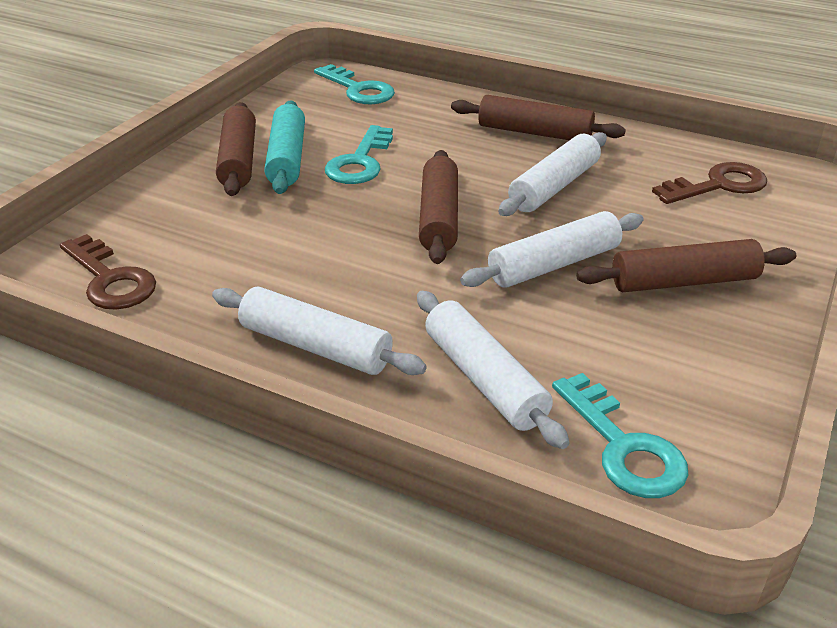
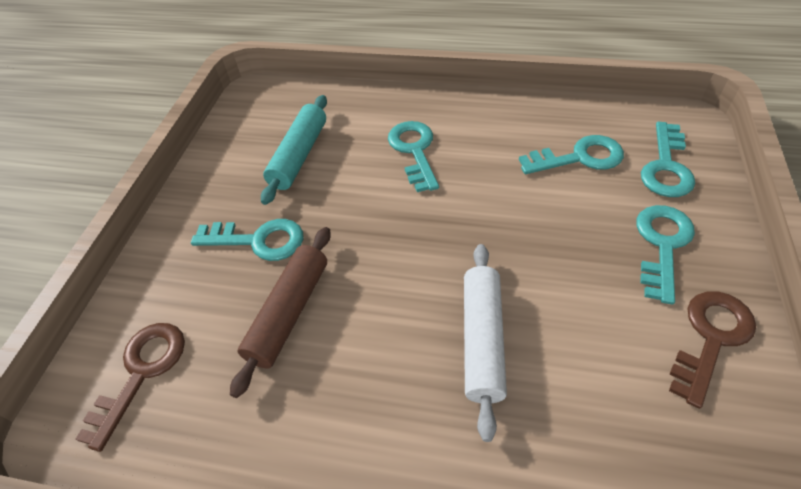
brown rolling pin: [216,102,256,196] [419,150,458,264] [451,95,626,140] [576,239,796,292] = 4 -> [230,227,331,398] = 1
turquoise key: [314,64,395,104] [325,125,393,184] [552,373,688,498] = 3 -> [191,219,303,261] [388,121,439,192] [519,135,624,174] [636,205,695,304] [641,122,695,197] = 5
white rolling pin: [212,287,427,375] [417,291,570,449] [460,211,644,288] [498,132,607,216] = 4 -> [464,244,507,442] = 1

